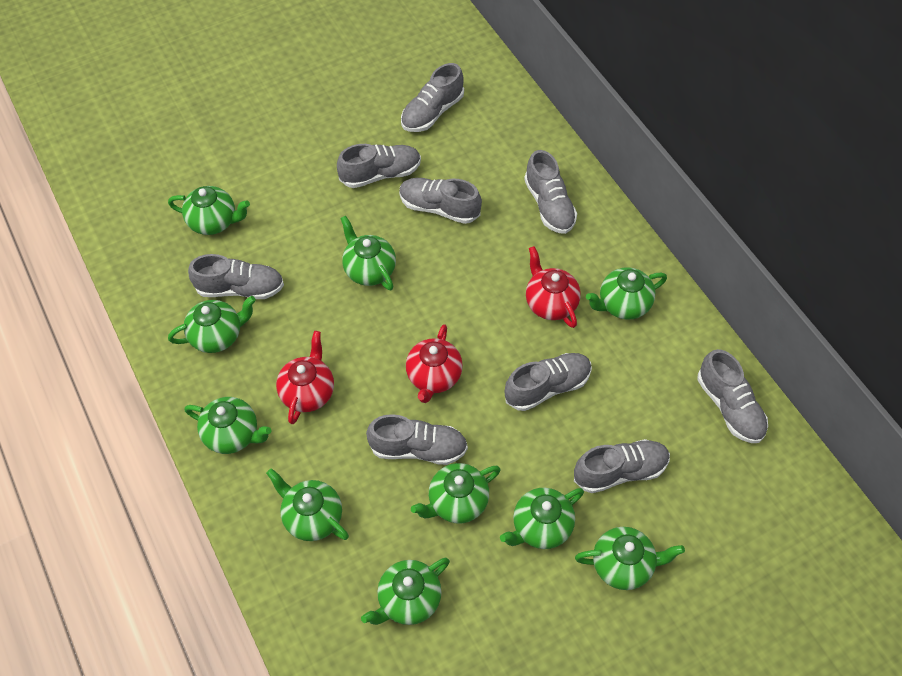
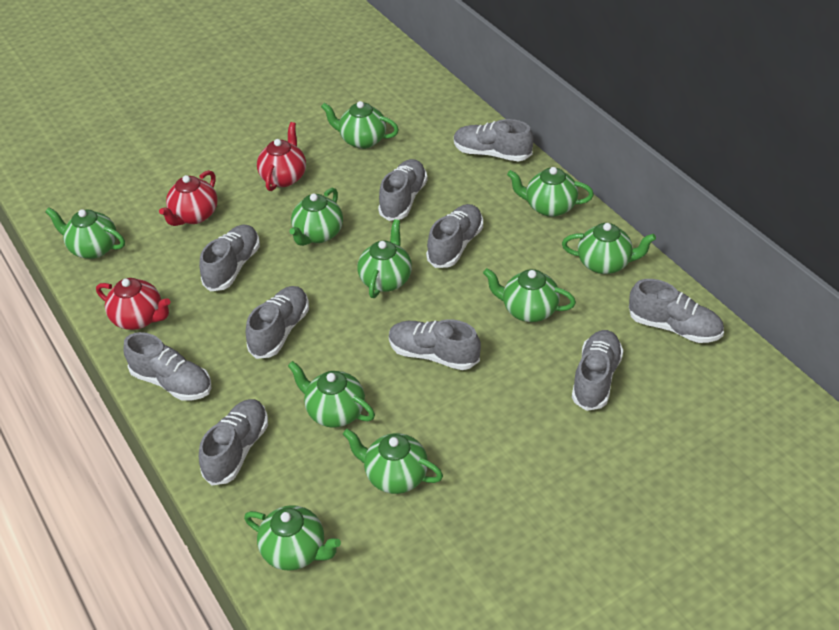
grey shoe: [188,254,284,299] [337,144,421,188] [366,414,468,465] [399,178,482,224] [401,63,464,132] [505,353,592,411] [524,150,577,234] [574,439,670,493] [698,349,768,443] = 9 -> [124,332,211,401] [199,225,260,292] [199,399,268,486] [246,286,309,359] [378,159,428,221] [389,319,481,370] [426,204,483,268] [454,119,533,162] [572,330,623,411] [629,279,724,343] = 10

